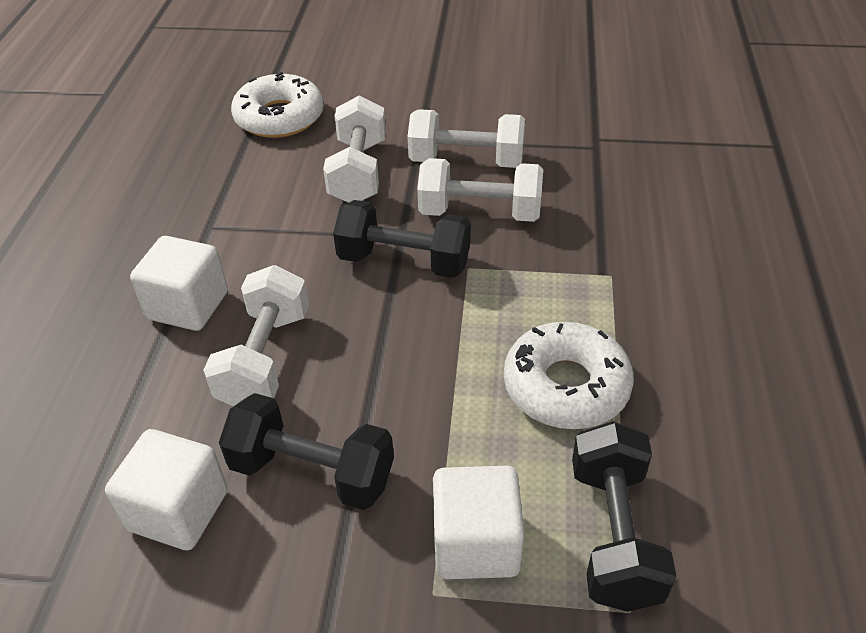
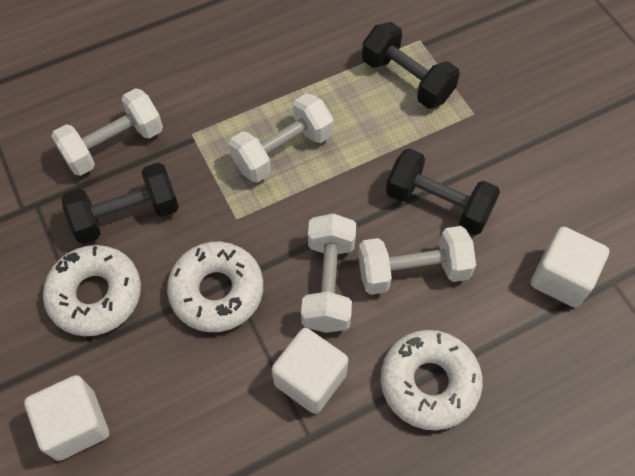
white donut: [231,72,324,138] [504,322,634,429] = 2 -> [43,245,141,336] [167,242,263,332] [381,330,483,430] = 3

